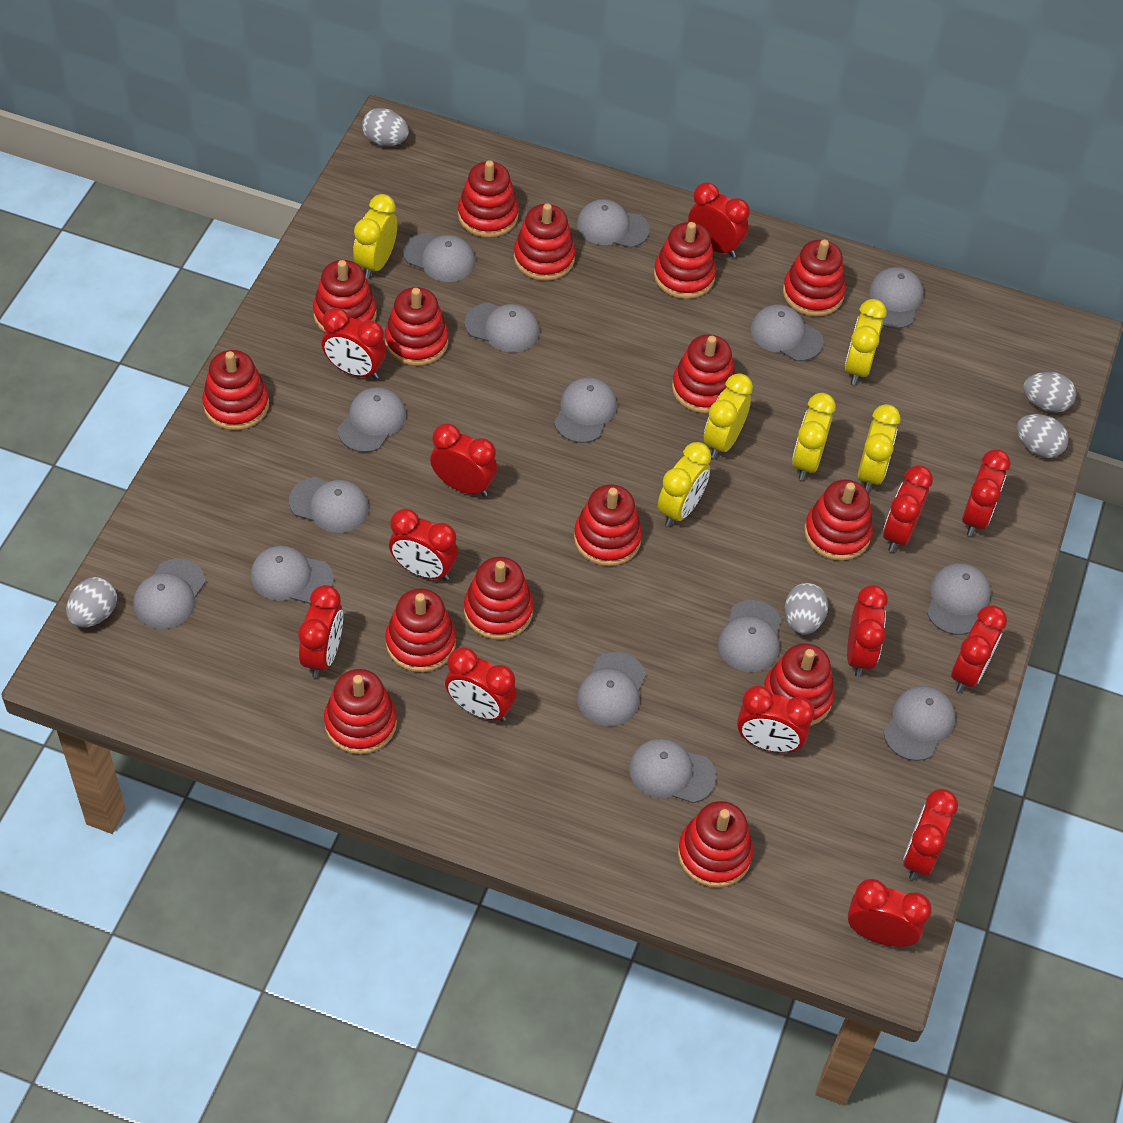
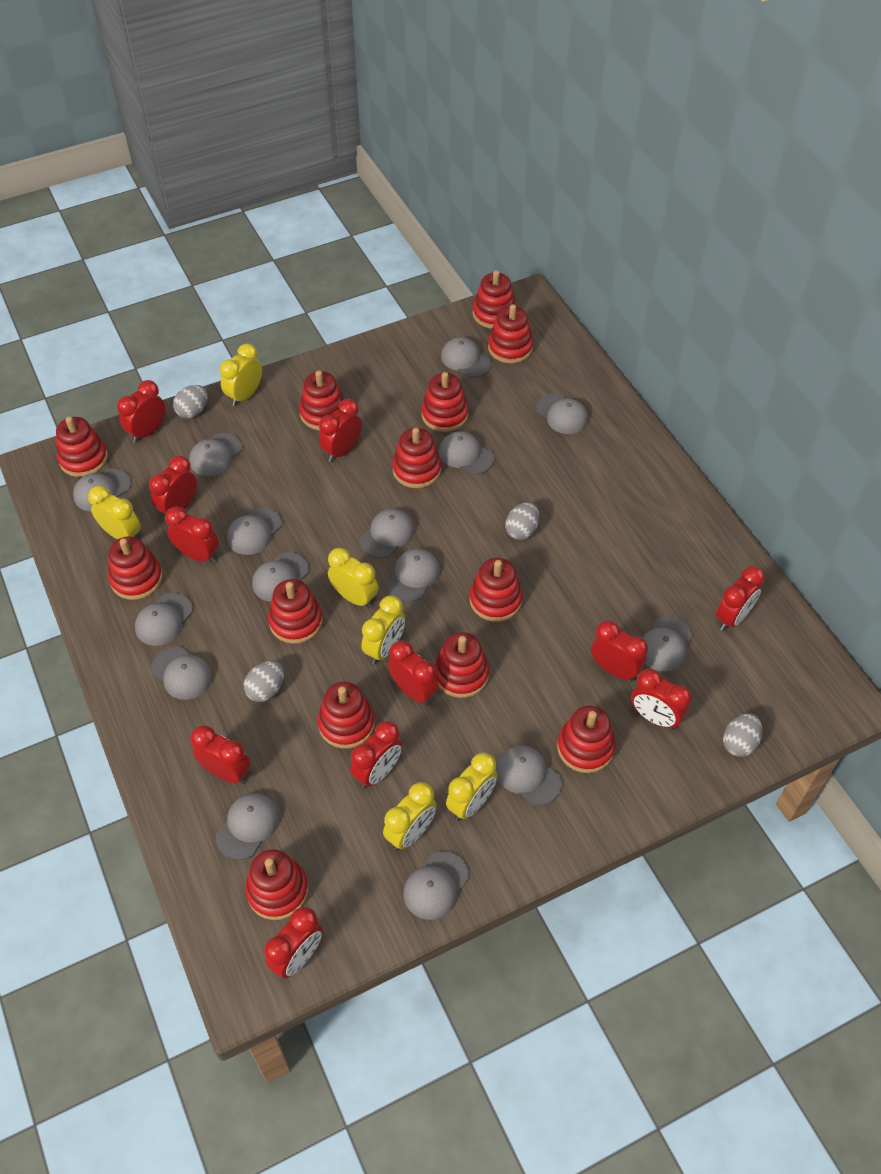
grey egg: [66,577,117,627] [362,108,409,146] [785,583,828,635] [1017,414,1069,458] [1023,372,1076,413] = 5 -> [173,385,208,419] [244,661,284,702] [505,502,539,540] [723,713,763,757] = 4
red clock: [298,585,343,678] [322,308,386,379] [389,509,458,581] [430,423,497,497] [445,647,517,722] [688,183,750,258] [737,686,815,752] [847,585,888,677] [848,879,932,947] [883,465,933,552] [903,789,958,880] [951,605,1007,693] [962,449,1011,537] = 13 -> [117,380,165,443] [149,455,197,515] [165,506,219,563] [190,725,251,784] [264,907,323,979] [319,399,362,462] [350,721,402,789] [388,641,439,706] [591,620,648,681] [631,669,692,729] [716,566,765,631] = 11
red stacking toy: [202,350,269,430] [313,260,377,333] [324,669,397,754] [385,287,448,366] [385,588,456,672] [458,160,519,238] [464,557,534,640] [514,203,575,281] [574,484,642,566] [654,222,716,299] [672,335,735,413] [678,801,753,888] [764,643,835,726] [783,240,846,317] [804,480,873,561] = 15 -> [56,416,108,477] [108,536,163,600] [245,849,308,920] [268,579,323,644] [299,370,344,430] [318,682,375,749] [392,428,441,488] [421,372,468,432] [434,632,489,698] [470,558,523,622] [473,270,517,329] [488,304,533,364] [557,705,616,773] = 13

